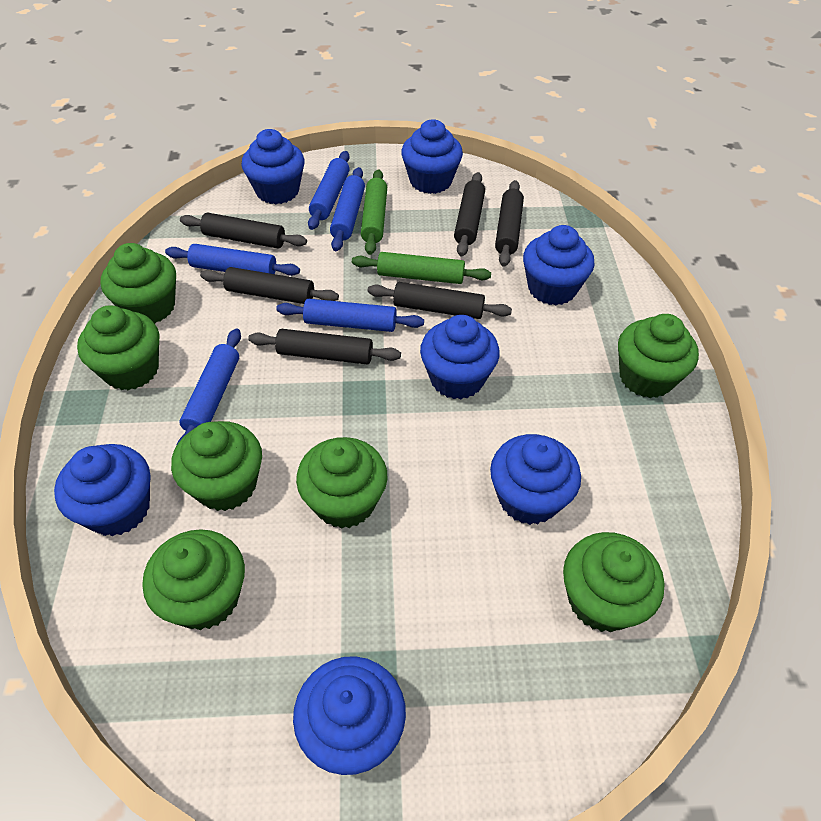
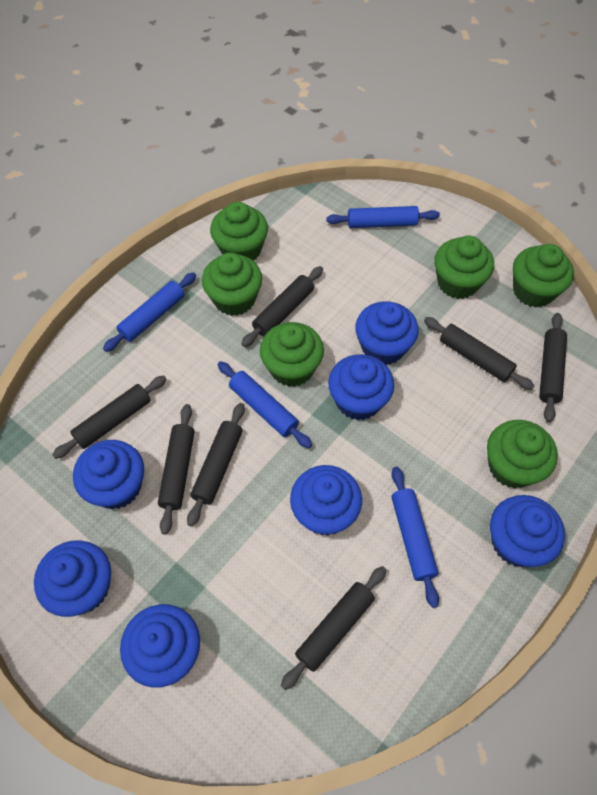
black rolling pin: [180,213,307,248] [200,267,339,304] [248,329,401,364] [368,282,512,319] [454,172,485,256] [495,180,524,267] = 6 -> [52,375,167,459] [158,404,194,534] [187,403,245,526] [241,266,323,347] [281,566,387,690] [424,317,534,390] [539,313,567,422] = 7
blue rolling pin: [165,244,300,276] [176,329,241,446] [276,299,424,332] [308,151,350,230] [330,167,365,251] = 5 -> [103,272,196,352] [218,361,312,448] [326,206,440,228] [391,467,439,608] = 4
green cupcake: [77,305,159,390] [100,243,176,324] [142,529,245,630] [171,421,262,511] [296,437,388,529] [563,532,665,632] [618,314,699,398] = 7 -> [202,252,262,316] [210,202,268,260] [260,322,324,387] [434,235,494,299] [487,420,558,489] [513,244,574,308] = 6
green rolling pin: [352,252,491,284] [361,169,387,255] = 2 -> none = 0

